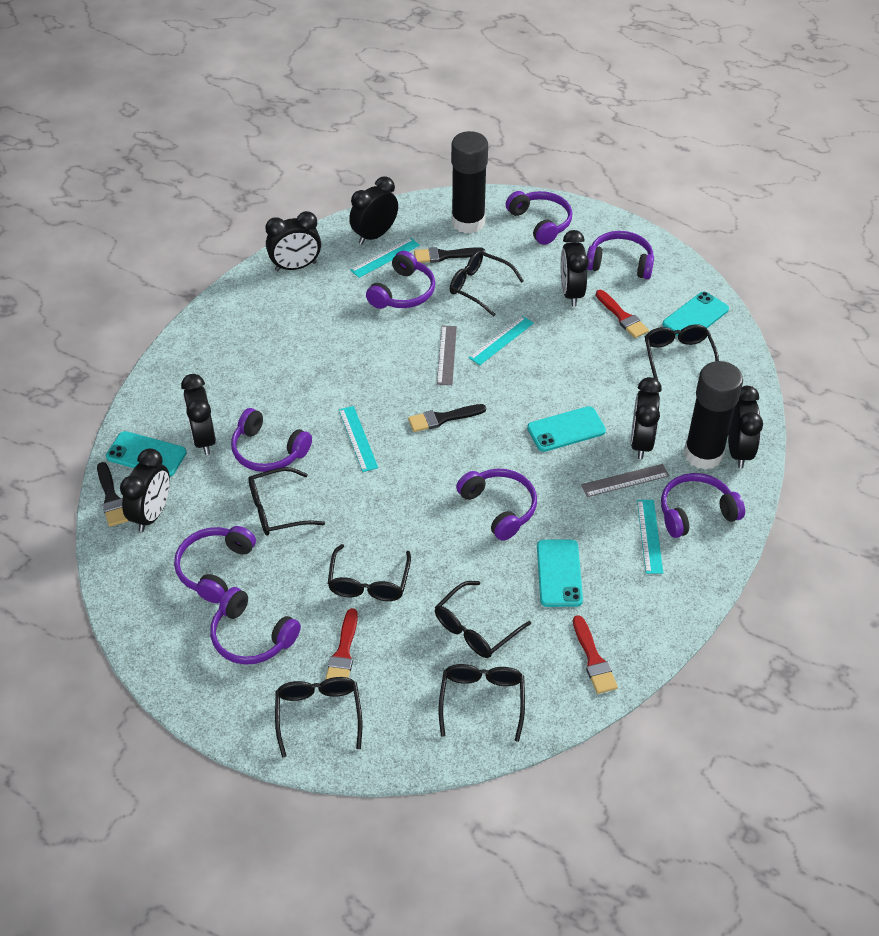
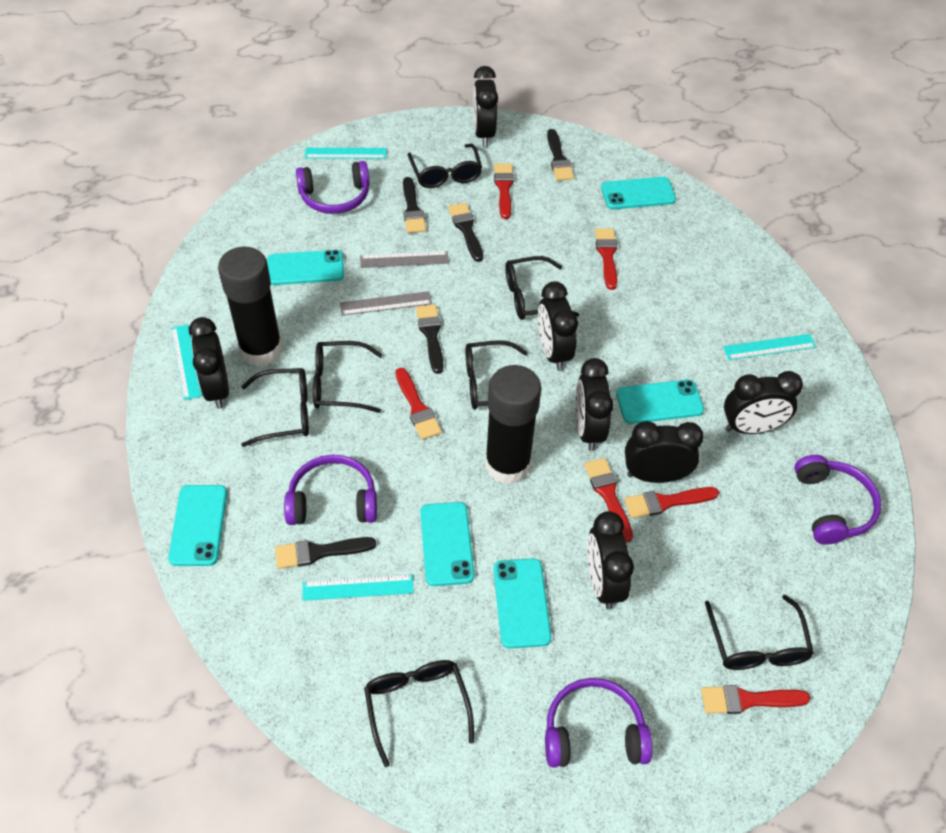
black brush: [97,462,129,527] [408,404,486,432] [414,247,485,263] = 3 -> [275,537,376,569] [403,177,426,233] [416,304,443,374] [448,203,483,262] [547,129,574,181] = 5
purple headphones: [174,526,256,603] [210,587,301,665] [231,408,312,472] [366,251,435,309] [456,469,537,541] [506,191,572,245] [587,231,654,279] [661,473,745,538] = 8 -> [284,455,377,525] [296,161,369,214] [545,678,653,768] [794,455,881,545] = 4
red brush: [325,608,358,680] [573,615,618,694] [596,290,649,338] = 3 -> [396,368,442,440] [494,163,514,219] [584,458,633,542] [595,228,617,290] [624,487,719,518] [701,685,810,714] = 6
turquoise phone: [106,431,187,477] [527,406,606,452] [537,539,583,607] [662,292,729,336] = 4 -> [168,485,227,566] [267,250,344,285] [420,502,474,586] [494,558,551,648] [601,177,676,209] [616,380,704,424] = 6

